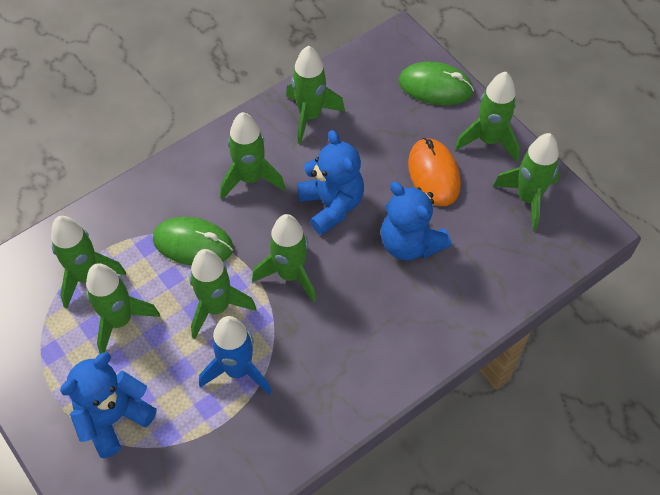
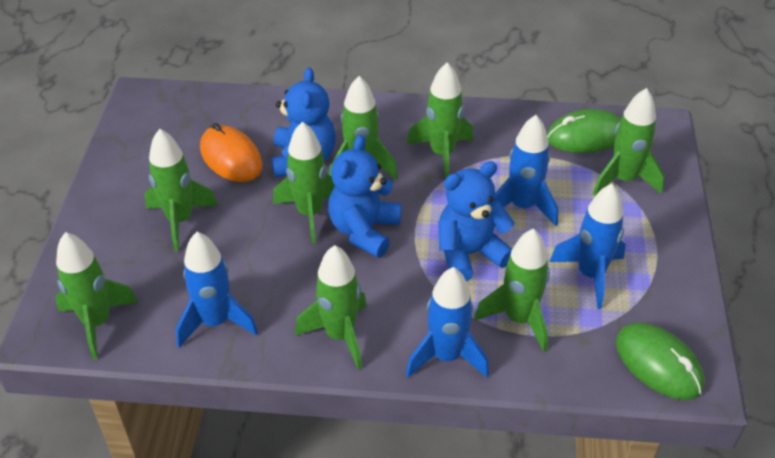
blue rocket: [199,316,271,394] = 1 -> [176,232,258,348] [406,267,489,377] [493,115,558,226] [550,184,626,309] = 4

